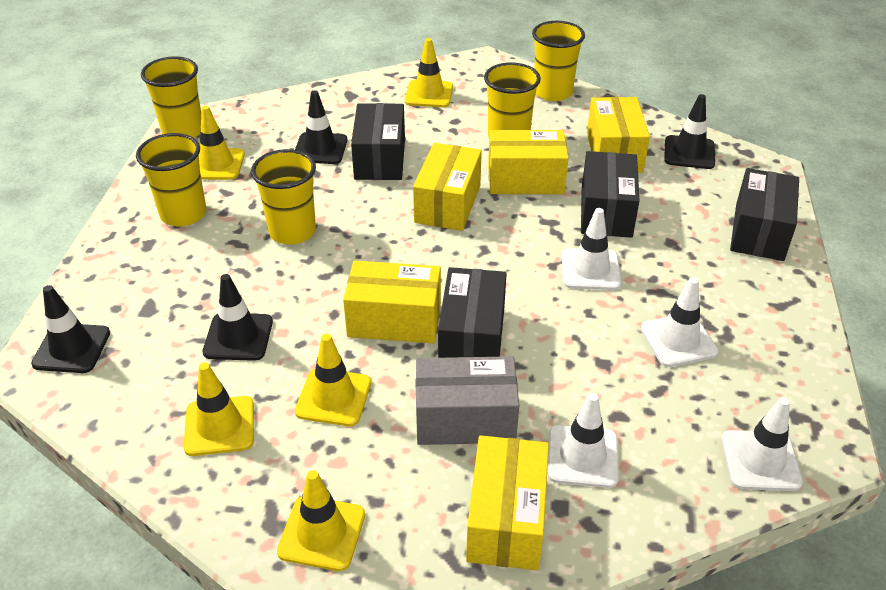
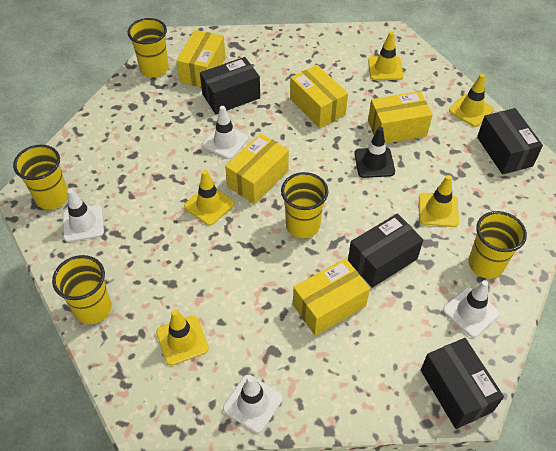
black traffic cone: [31,285,110,373] [203,274,273,361] [295,90,347,164] [664,94,715,169] = 4 -> [354,127,395,178] = 1
grey box: [416,356,519,445] = 1 -> none = 0

